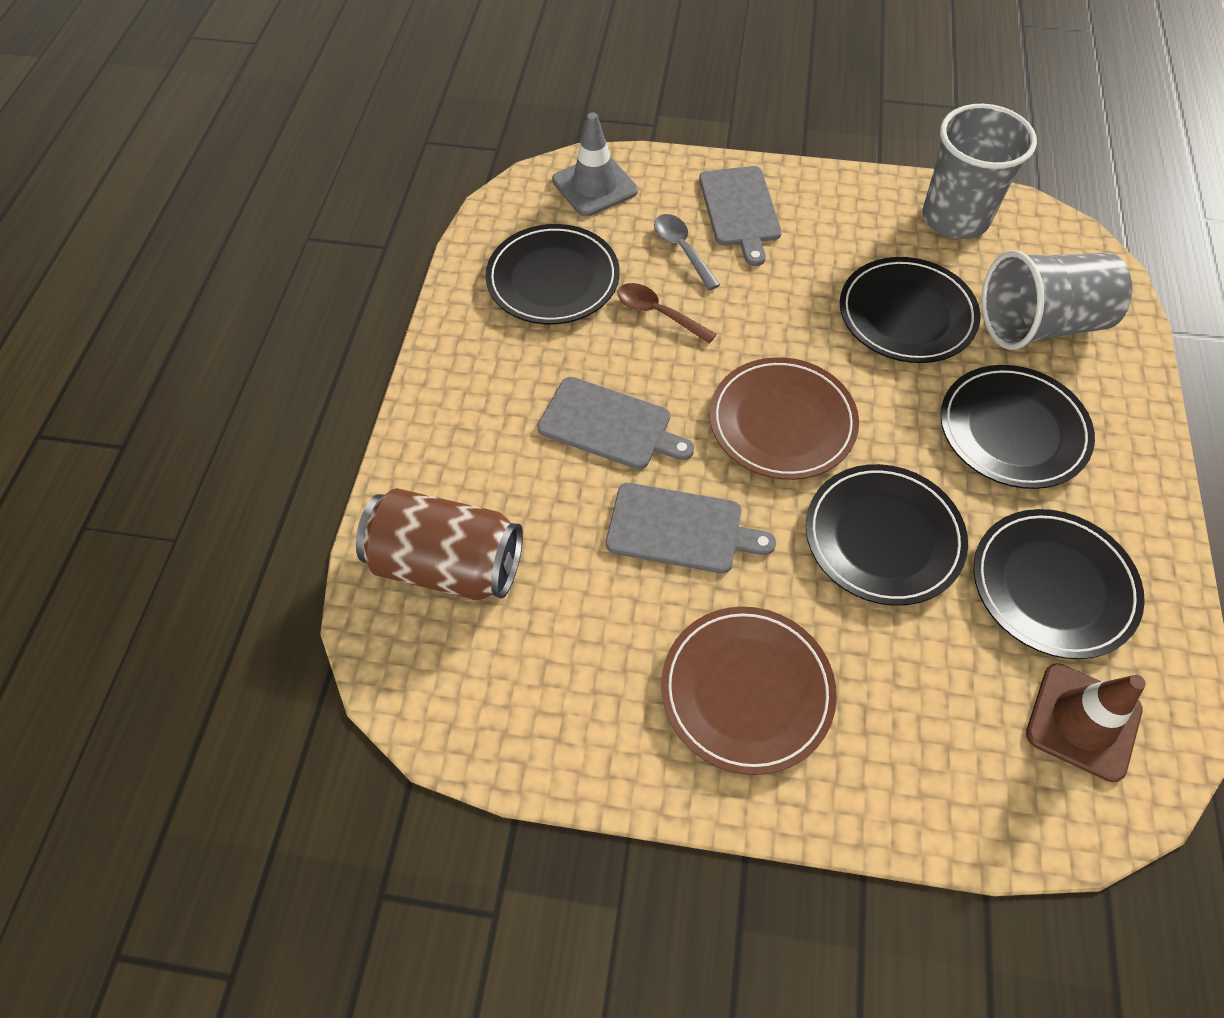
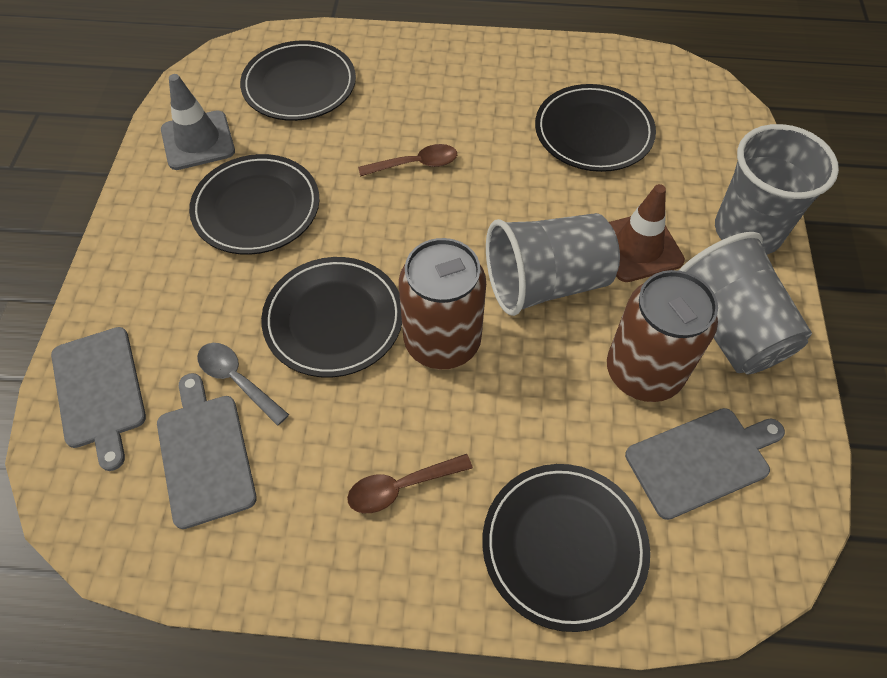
brown can: [356,488,523,600] = 1 -> [399,238,486,369] [607,270,718,402] = 2
brown plate: [661,606,837,775] [710,357,859,480] = 2 -> none = 0
brown spoon: [617,283,717,344] = 1 -> [347,454,473,513] [358,144,457,177] = 2
grey cup: [923,104,1037,239] [982,250,1132,350] = 2 -> [486,213,620,316] [678,232,812,374] [715,124,839,254] = 3

